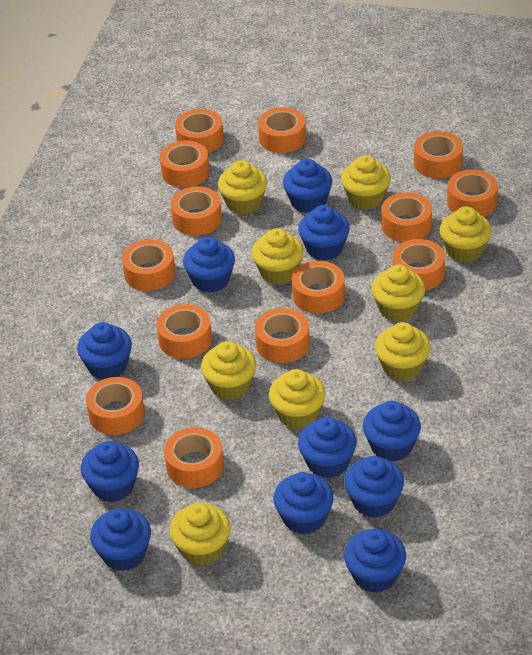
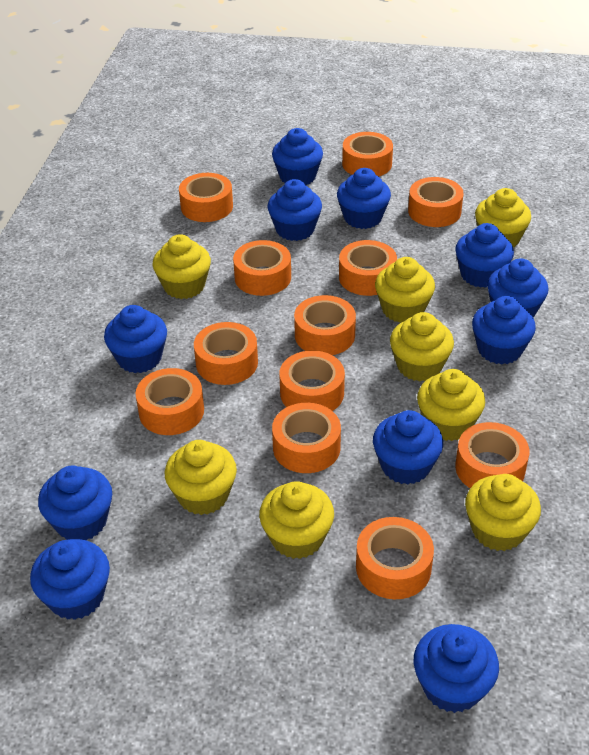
orange tape: [86,377,145,435] [122,239,175,291] [156,304,212,359] [160,140,209,188] [164,427,224,488] [171,186,222,236] [175,109,224,153] [255,308,310,363] [258,107,306,153] [292,261,345,314] [381,192,432,242] [393,239,445,291] [414,131,463,179] [447,169,498,217] = 14 -> [135,368,204,435] [179,173,233,222] [194,322,258,385] [233,240,291,296] [272,403,341,473] [279,351,345,411] [294,295,356,355] [339,240,397,296] [342,132,393,177] [356,517,434,599] [408,177,464,227] [455,422,529,488] = 12
yellow cupcake: [170,503,230,566] [201,341,256,400] [218,160,267,215] [252,228,304,285] [269,369,326,429] [341,155,391,210] [372,264,425,322] [375,322,430,381] [440,206,492,263] = 9 -> [153,234,211,299] [165,440,237,515] [259,481,334,559] [375,257,435,323] [390,312,454,381] [417,369,485,441] [465,474,541,551] [475,188,531,247] = 8

